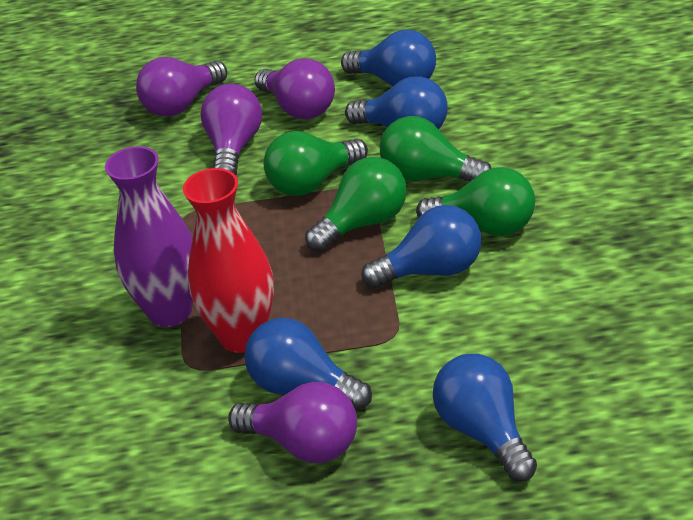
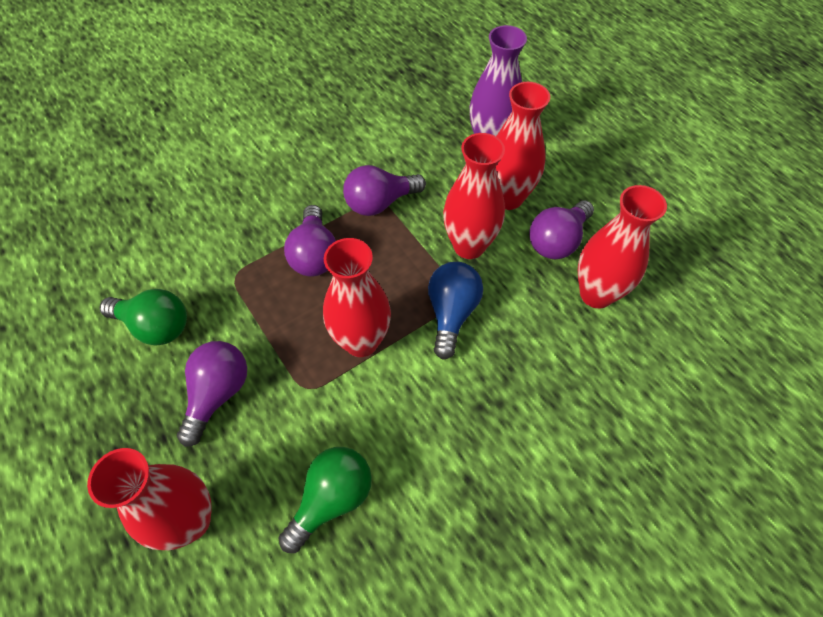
blue light bulb: [244,318,372,410] [341,30,436,86] [345,76,448,130] [362,205,481,288] [433,354,537,482] = 5 -> [428,262,483,360] = 1
green light bulb: [264,131,368,196] [305,157,407,252] [380,116,491,181] [416,167,535,236] = 4 -> [100,289,187,345] [278,447,372,553] = 2
red vase: [183,168,274,353] = 1 -> [87,448,212,550] [323,238,391,357] [443,133,505,259] [496,82,550,210] [578,185,667,309] = 5

